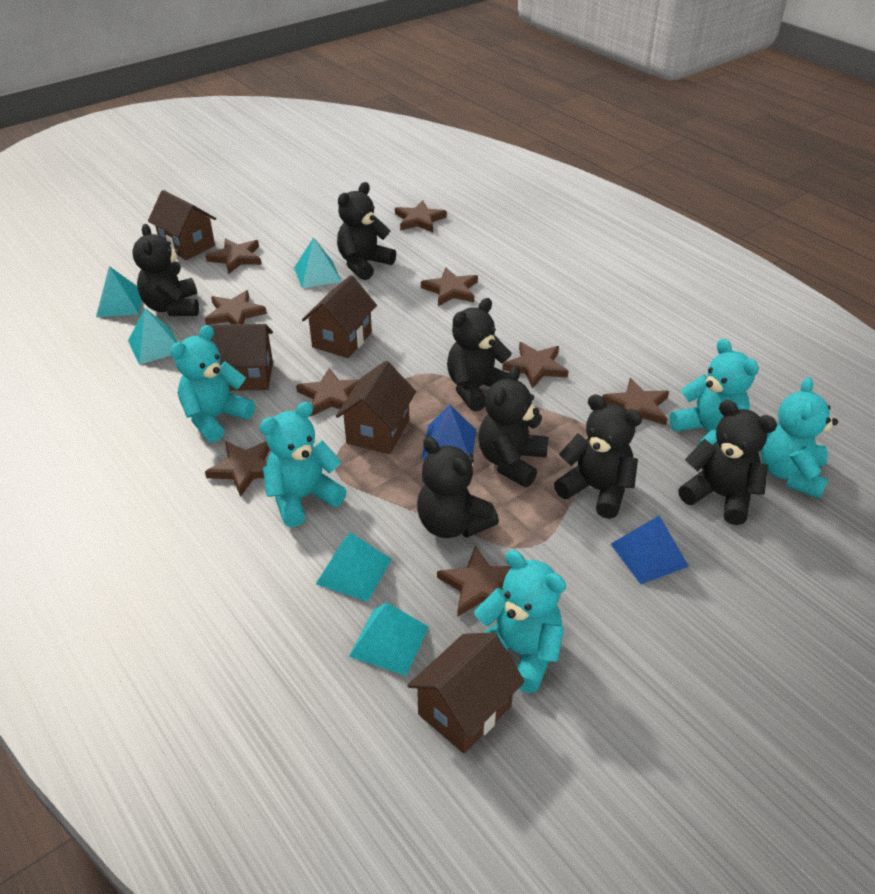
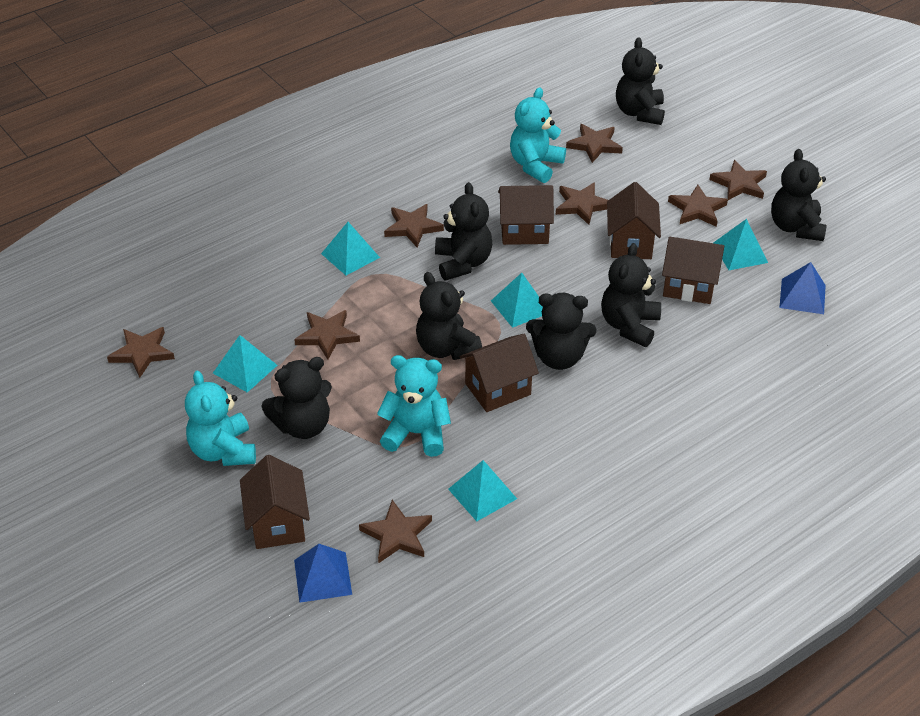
brown star: [205,238,262,274] [205,290,267,325] [205,441,270,497] [296,368,359,416] [395,200,447,232] [421,267,478,306] [437,546,511,617] [502,342,568,389] [602,378,669,425] = 9 -> [107,327,175,378] [294,310,360,360] [359,500,432,563] [384,204,444,248] [556,182,608,225] [566,124,623,163] [668,185,728,227] [709,160,767,200] = 8
turquoise teddy bear: [170,325,255,443] [259,402,347,527] [474,550,566,693] [669,339,759,446] [761,377,838,499] = 5 -> [185,370,256,466] [377,355,451,457] [510,87,566,183] = 3

